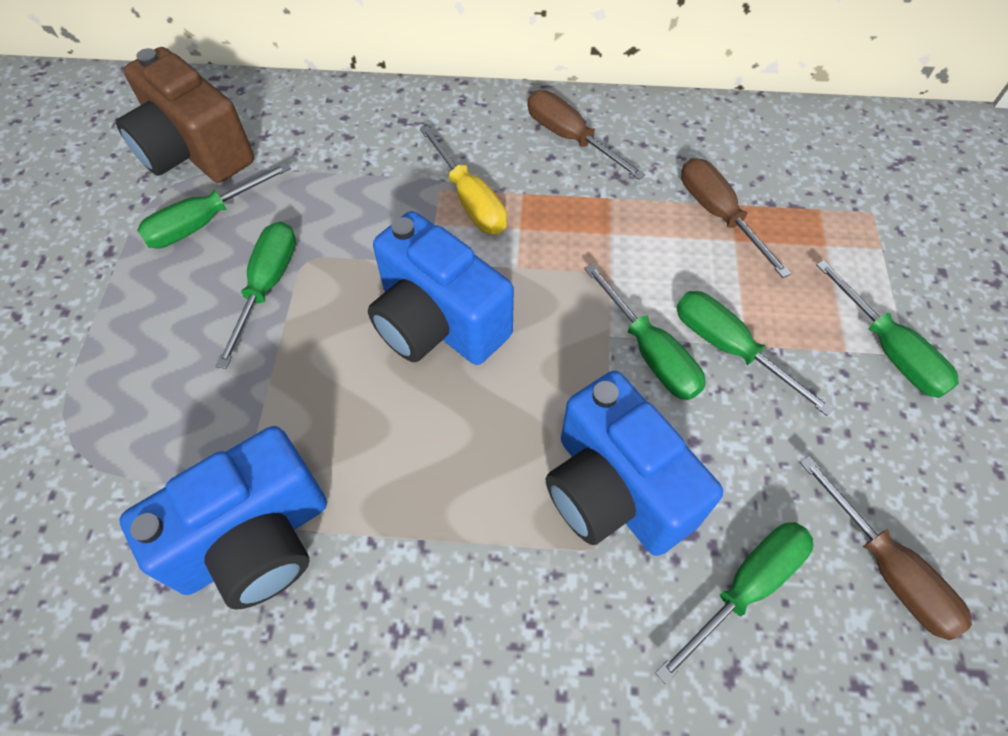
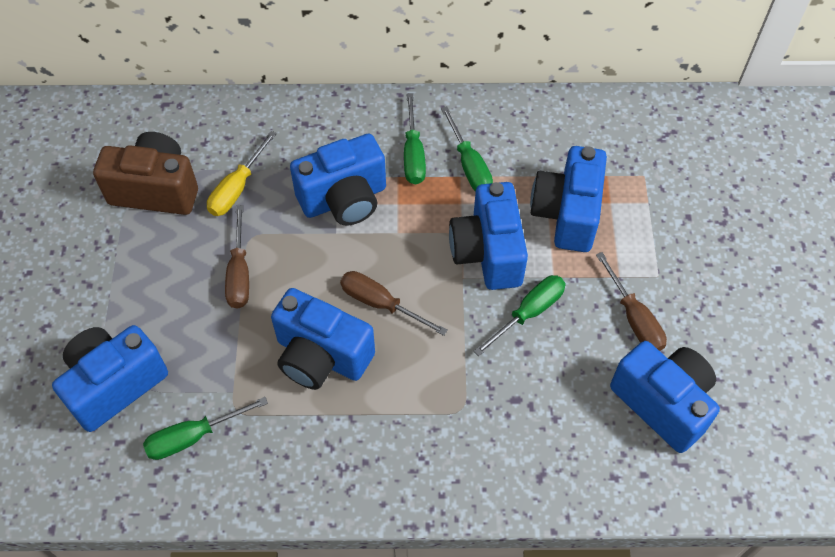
blue camera: [119,426,327,610] [368,211,514,365] [545,371,723,556] = 3 -> [52,325,168,432] [271,288,375,390] [290,134,386,226] [449,182,528,290] [530,146,607,252] [610,341,720,453] = 6
green screwdriver: [137,162,291,249] [216,222,296,369] [584,263,705,400] [655,522,813,684] [676,291,834,416] [816,260,959,398] = 6 -> [143,397,268,460] [404,93,426,184] [441,106,493,191] [474,275,566,356] = 4

